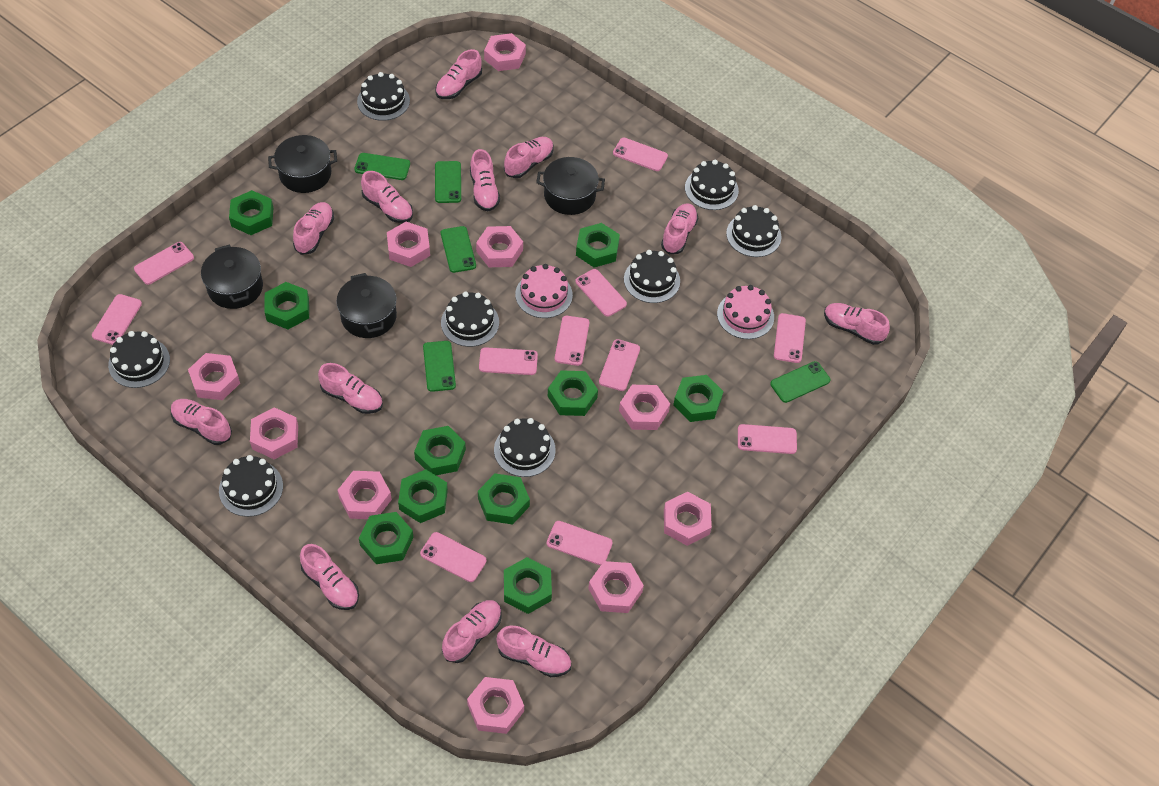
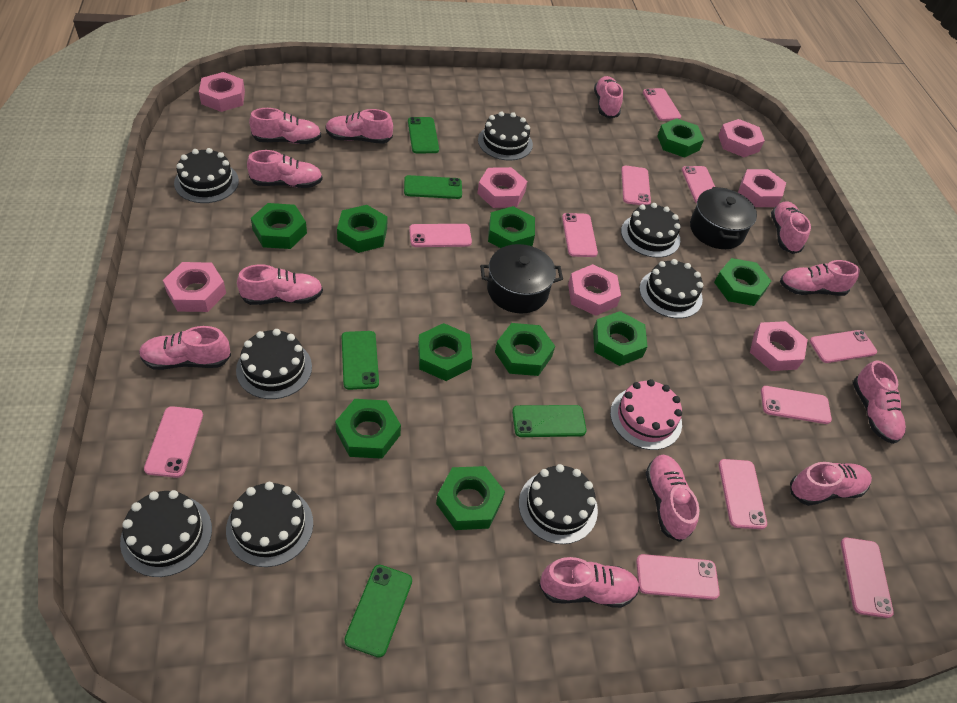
black pot: [201,245,263,309] [268,135,337,193] [337,273,397,338] [536,157,605,215] = 4 -> [480,244,563,314] [690,187,757,249] = 2
pink cake: [515,264,573,318] [717,285,774,339] = 2 -> [610,379,682,450] = 1
pink nut: [188,353,240,400] [250,407,298,460] [337,471,392,519] [387,222,430,267] [467,677,524,734] [476,226,523,267] [484,33,526,71] [588,561,644,613] [619,385,670,430] [664,492,712,546] = 10 -> [163,262,226,312] [199,72,245,112] [477,167,527,208] [568,264,621,316] [718,119,765,157] [738,169,786,207] [750,321,808,371] = 7

